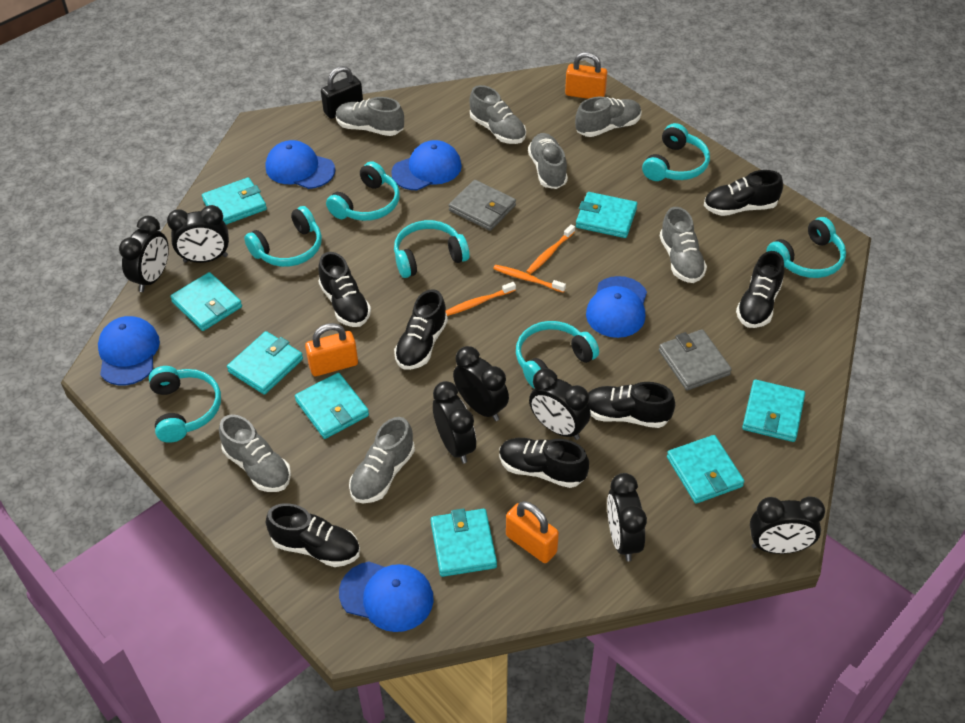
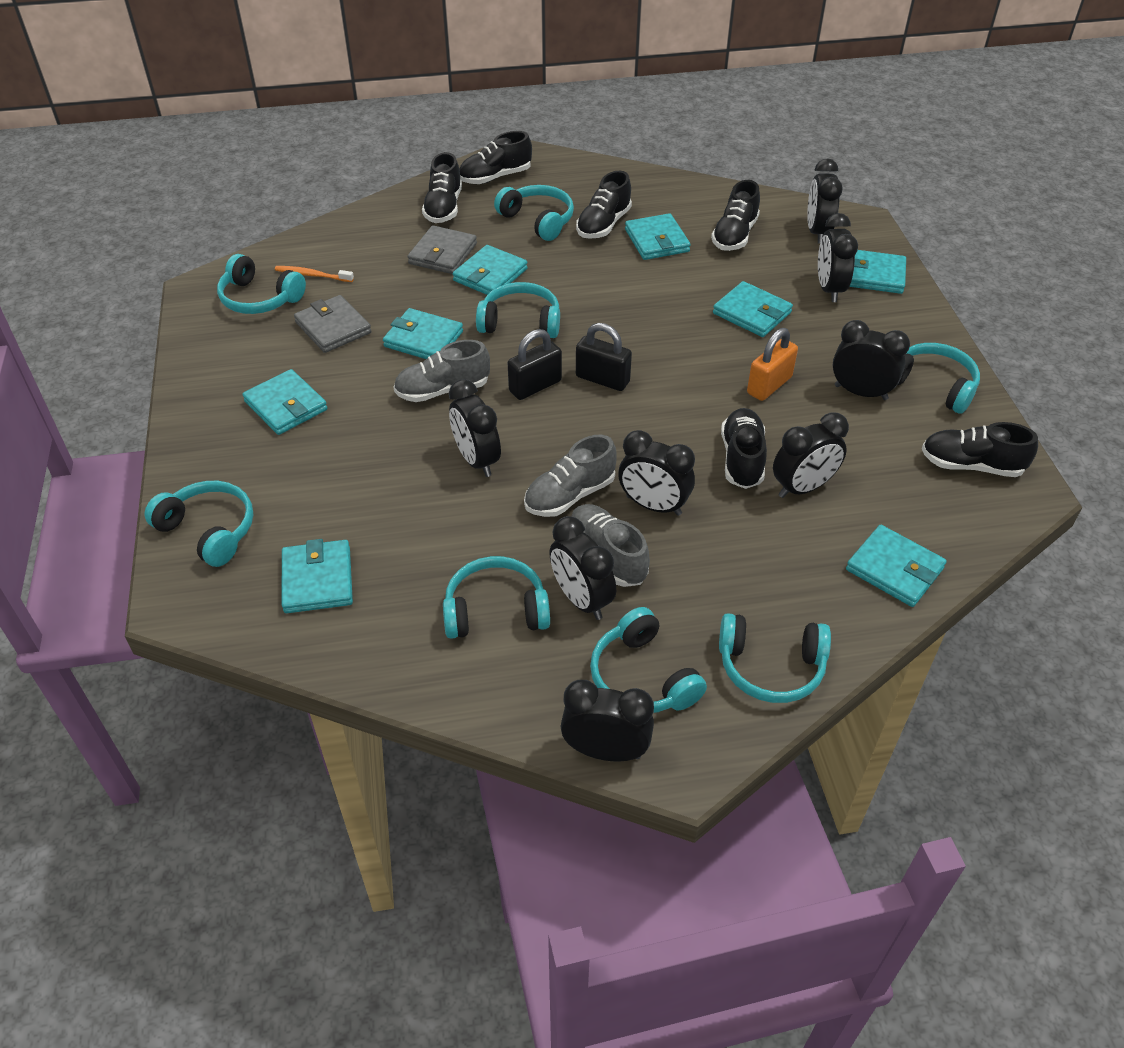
black clock: [119,216,169,292] [167,205,229,263] [433,381,476,464] [453,346,509,421] [529,368,591,440] [607,473,647,561] [750,496,825,554] = 7 -> [449,379,501,477] [549,516,616,620] [561,680,654,762] [618,430,695,516] [773,412,849,498] [807,158,843,244] [818,213,858,302] [833,320,910,400] = 8
black padlock: [321,66,363,119] = 1 -> [508,329,562,400] [576,323,632,391] = 2
black shoe: [266,503,360,567] [318,252,371,327] [394,289,448,370] [499,438,589,488] [588,382,675,428] [704,170,783,216] [736,251,784,328] = 7 -> [422,152,462,223] [460,131,532,184] [576,171,632,239] [711,180,760,251] [721,408,767,489] [922,422,1038,477] = 6
blue cap: [98,316,160,385] [266,140,335,189] [339,561,434,632] [391,140,462,190] [586,276,647,338] = 5 -> none = 0
grey shoe: [219,414,291,492] [336,97,404,136] [349,417,415,503] [469,85,526,144] [528,133,568,189] [575,97,642,137] [660,207,707,283] = 7 -> [394,340,490,402] [524,435,617,517] [571,504,650,587] = 3
orange padlock: [305,323,358,376] [506,501,559,563] [565,52,607,99] = 3 -> [747,328,798,401] = 1
orange toothbrush: [446,282,516,316] [493,265,566,293] [526,225,575,274] = 3 -> [275,266,354,282] = 1
turquoise headphones: [149,366,221,443] [244,206,322,267] [326,161,400,221] [394,220,470,278] [516,321,599,388] [642,123,710,181] [766,217,846,278] = 7 -> [144,481,253,567] [217,254,306,314] [443,556,550,639] [476,282,560,338] [494,185,574,241] [590,607,707,713] [719,613,831,703] [898,343,980,414] = 8

